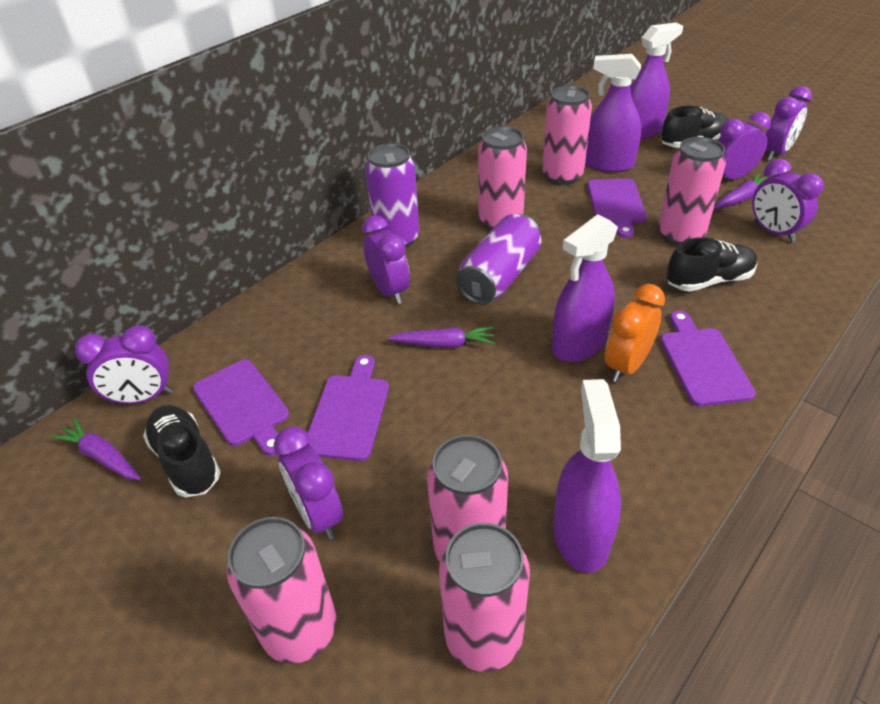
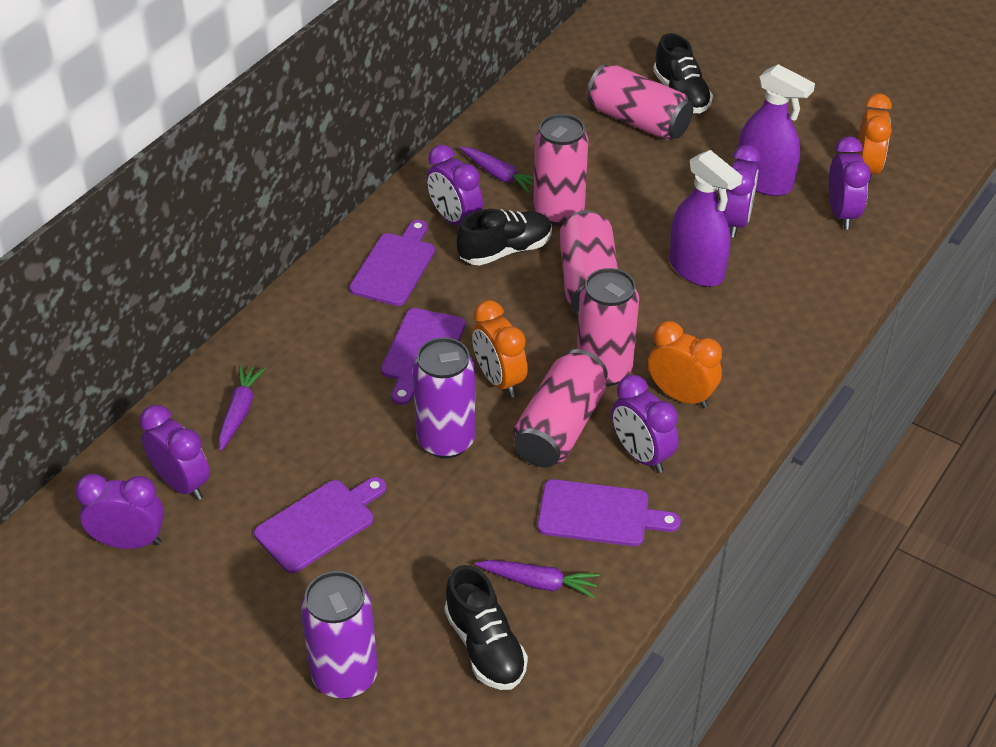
orange clock: [605,284,665,382] = 1 -> [472,300,528,398] [648,321,722,408] [857,93,892,184] = 3
pink can: [227,517,336,664] [427,435,508,562] [439,523,530,672] [478,126,527,230] [542,85,592,185] [658,137,726,246] = 6 -> [513,349,608,467] [533,114,588,226] [559,210,618,316] [577,268,639,387] [587,64,693,140] = 5
purple spray bottle: [552,214,618,362] [553,379,621,573] [585,54,641,172] [630,23,683,139] = 4 -> [669,150,742,287] [737,64,815,196] = 2

